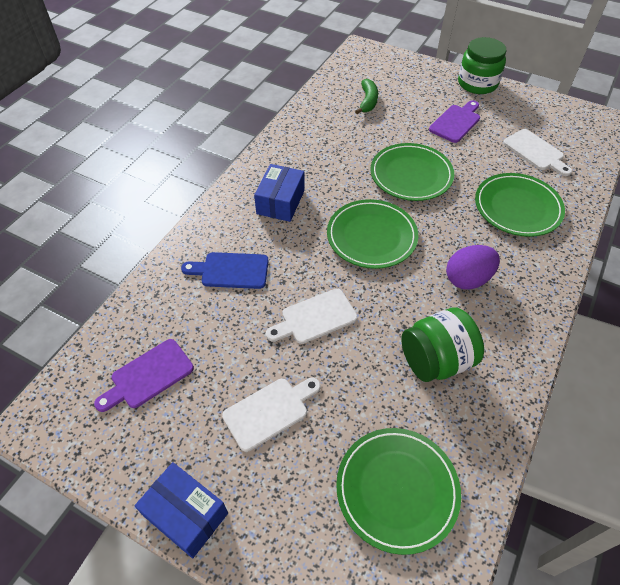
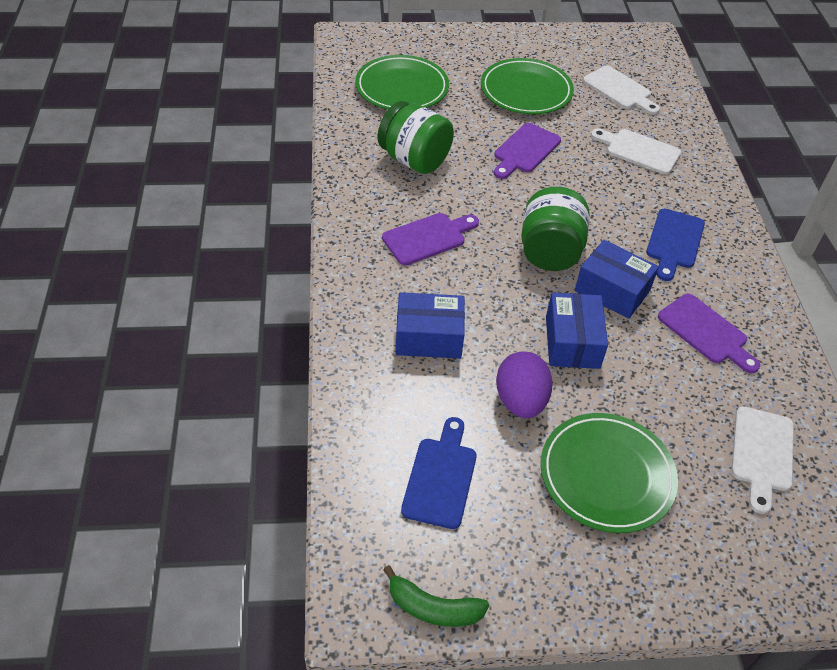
blue box: [135,462,228,558] [254,164,305,222] = 2 -> [396,292,465,359] [546,292,608,369] [575,240,659,319] = 3
blue cutting board: [181,252,269,289] = 1 -> [401,417,477,529] [646,209,705,281] = 2
green plate: [327,199,418,269] [336,428,461,555] [370,143,454,201] [475,173,565,237] = 4 -> [355,55,449,109] [481,58,574,114] [541,413,678,533] = 3
purple cutting board: [94,339,194,412] [429,100,480,143] = 2 -> [382,213,479,265] [494,123,561,179] [658,294,760,373] = 3

